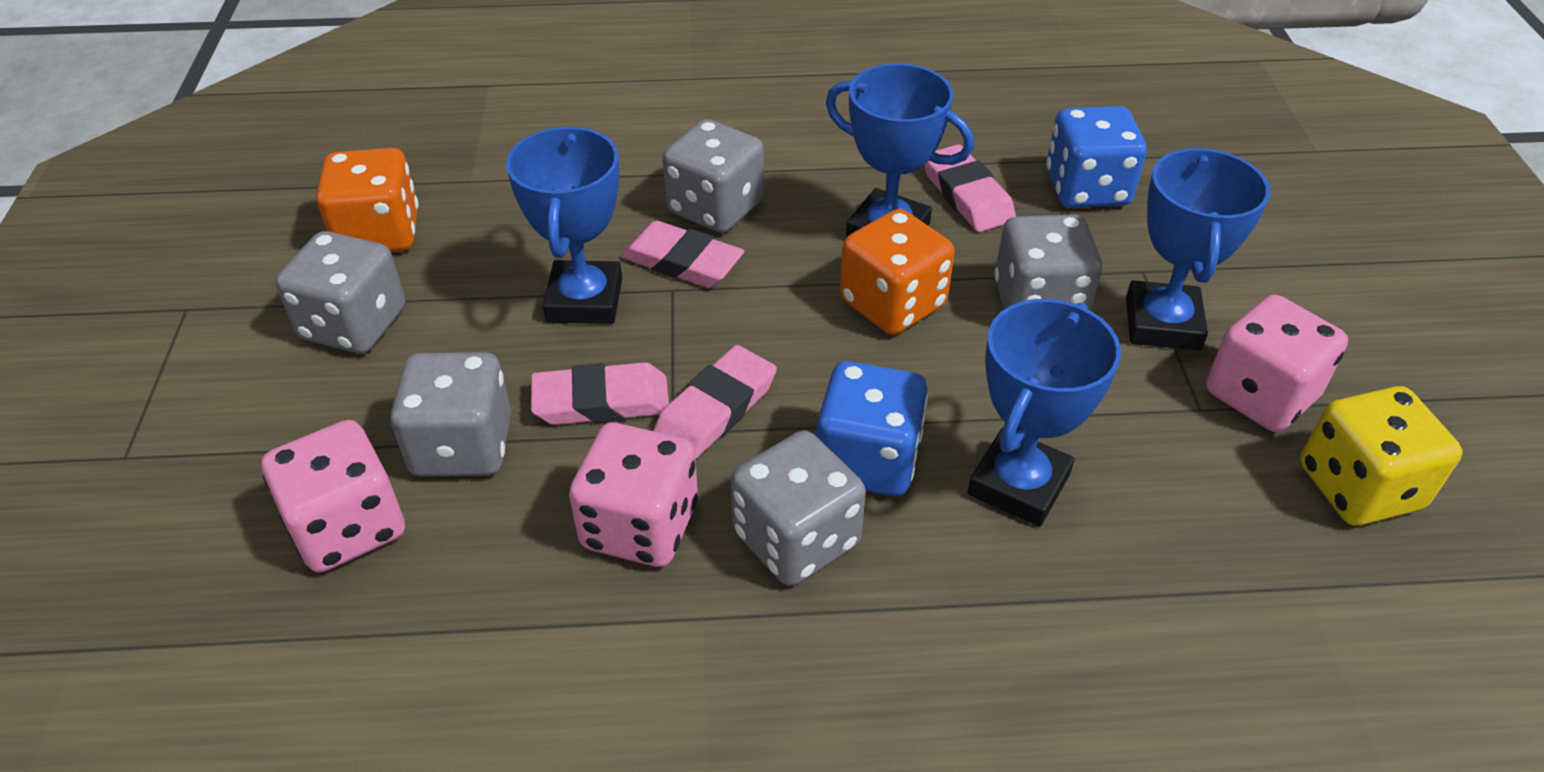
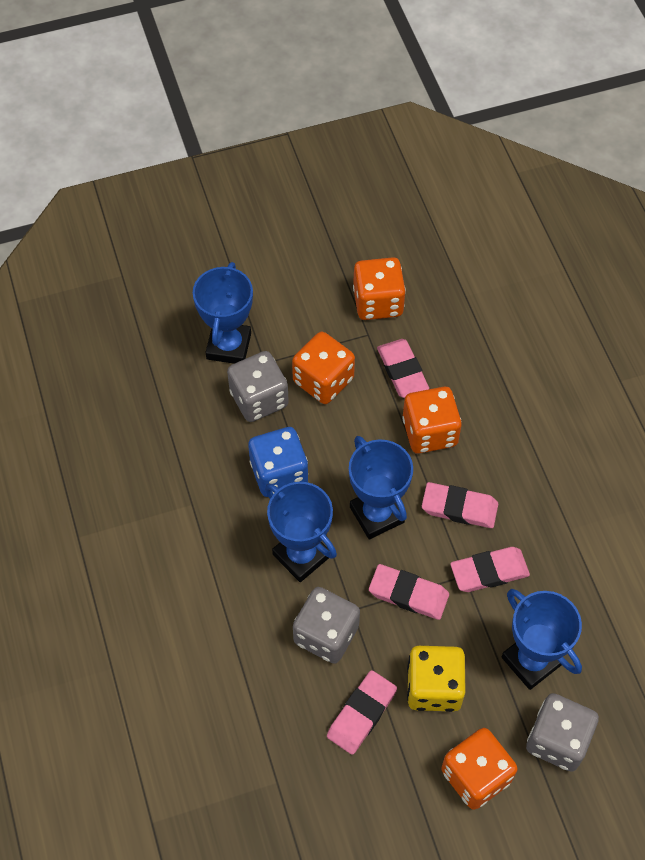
blue dice: [816,361,928,496] [1046,106,1147,208] = 2 -> [248,427,308,497] = 1
grey dice: [276,231,406,354] [390,352,511,477] [662,119,764,233] [731,430,866,586] [994,214,1102,311] = 5 -> [227,351,289,422] [293,587,360,664] [526,693,599,772] = 3
orange dice: [316,148,418,252] [840,209,955,335] = 2 -> [292,332,355,404] [353,257,406,320] [402,387,462,454] [441,728,518,809] = 4
pink dice: [261,420,405,573] [569,423,698,567] [1206,295,1348,432] = 3 -> none = 0
pink eraser: [531,362,669,425] [621,221,744,288] [653,345,777,460] [924,144,1016,232] = 4 -> [327,670,397,755] [369,564,449,620] [377,339,429,398] [422,482,498,528] [450,547,530,592] = 5

